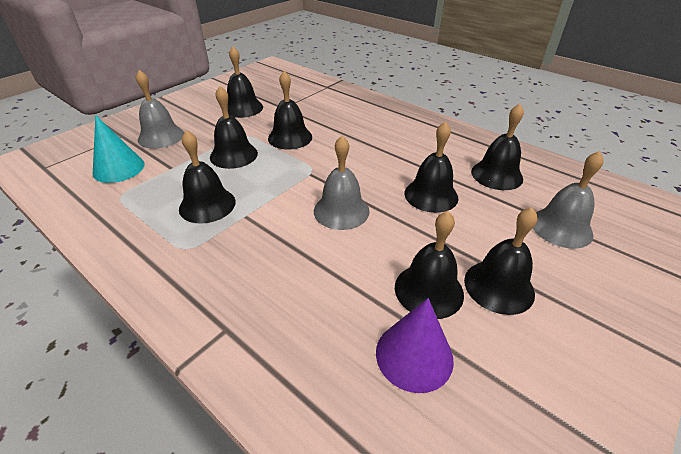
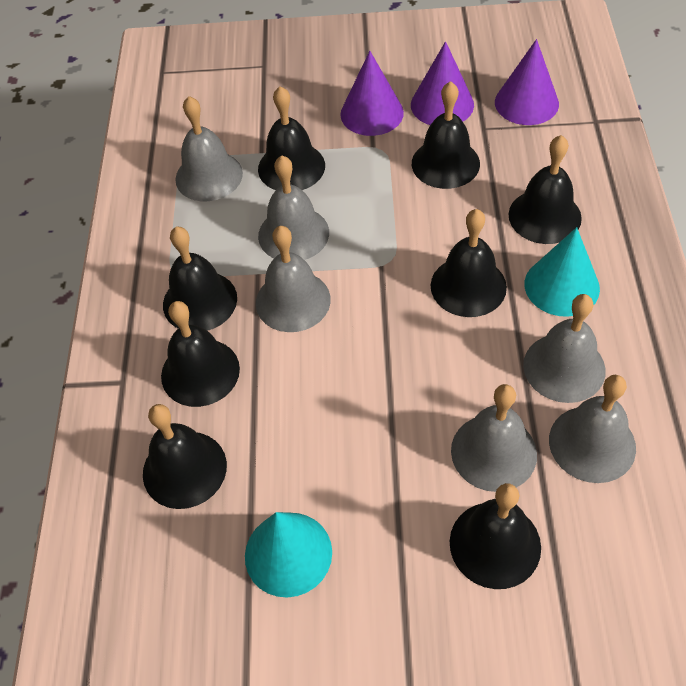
grey bell: [136,70,184,149] [314,136,370,230] [533,151,604,249] = 3 -> [175,96,243,201] [256,226,331,332] [258,155,329,260] [451,384,537,492] [523,294,606,403] [549,375,636,483] = 6
purple cone: [376,298,454,393] = 1 -> [340,51,404,136] [411,41,474,125] [495,39,559,125] = 3
turquoise cone: [93,115,145,183] = 1 -> [245,512,332,598] [525,227,600,317] = 2

